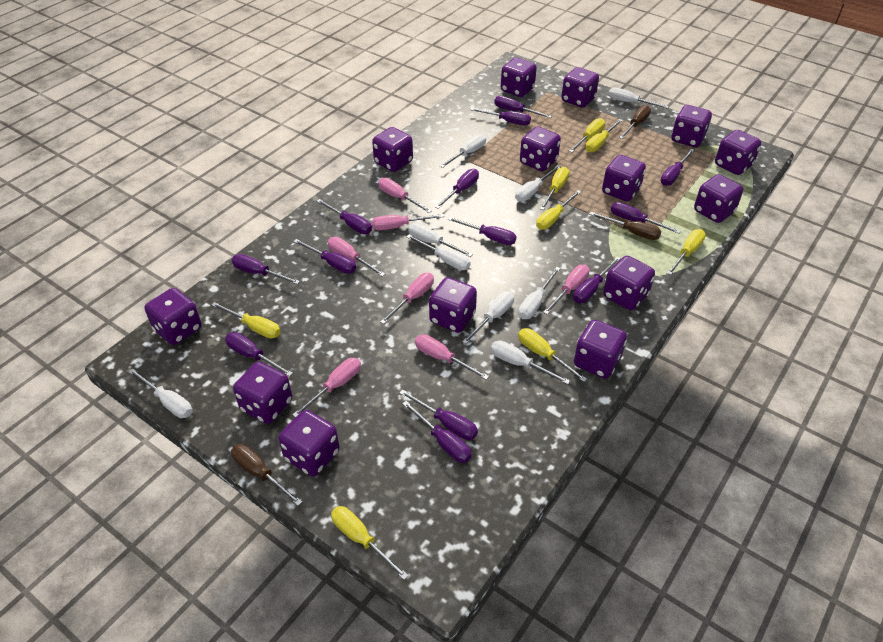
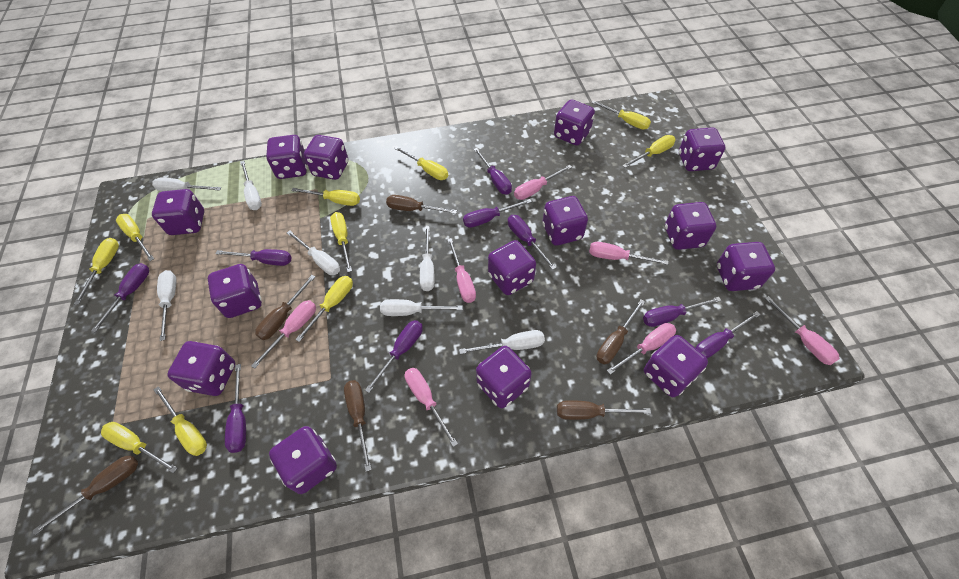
brown screwdriver: [231,444,302,506] [589,212,661,240] [619,105,651,139] = 3 -> [33,456,138,535] [255,275,315,340] [344,380,372,471] [386,195,457,214] [557,400,651,420] [597,300,645,364] = 6
purple screwdriver: [225,332,293,377] [232,254,300,284] [293,239,356,274] [317,199,372,234] [400,389,478,440] [402,401,472,463] [435,169,479,209] [447,217,517,245] [470,108,531,125] [494,96,552,118] [573,257,621,303] [611,202,681,234] [661,149,694,186] = 13 -> [91,263,149,332] [216,249,291,266] [225,364,246,453] [365,320,423,393] [463,199,532,228] [474,148,512,194] [508,215,556,270] [643,297,721,327] [695,311,761,359] = 9
white screwdriver: [128,368,193,418] [406,235,471,270] [408,223,473,257] [440,134,486,168] [462,291,514,344] [491,341,570,384] [515,165,560,202] [518,267,561,319] [608,87,669,108] = 9 -> [152,177,222,191] [157,270,177,341] [240,161,262,210] [287,230,340,275] [380,299,463,316] [420,226,435,291] [459,330,545,354] = 7
yellow screwdriver: [212,302,281,339] [331,506,409,580] [518,328,587,382] [536,190,581,230] [540,167,569,210] [569,118,605,153] [585,119,623,152] [667,229,706,275] = 8 -> [74,238,119,305] [101,422,178,473] [116,214,154,261] [154,386,207,456] [291,188,360,206] [295,276,353,342] [330,212,352,272] [394,146,448,180] [591,101,651,130] [622,135,676,168] = 10

